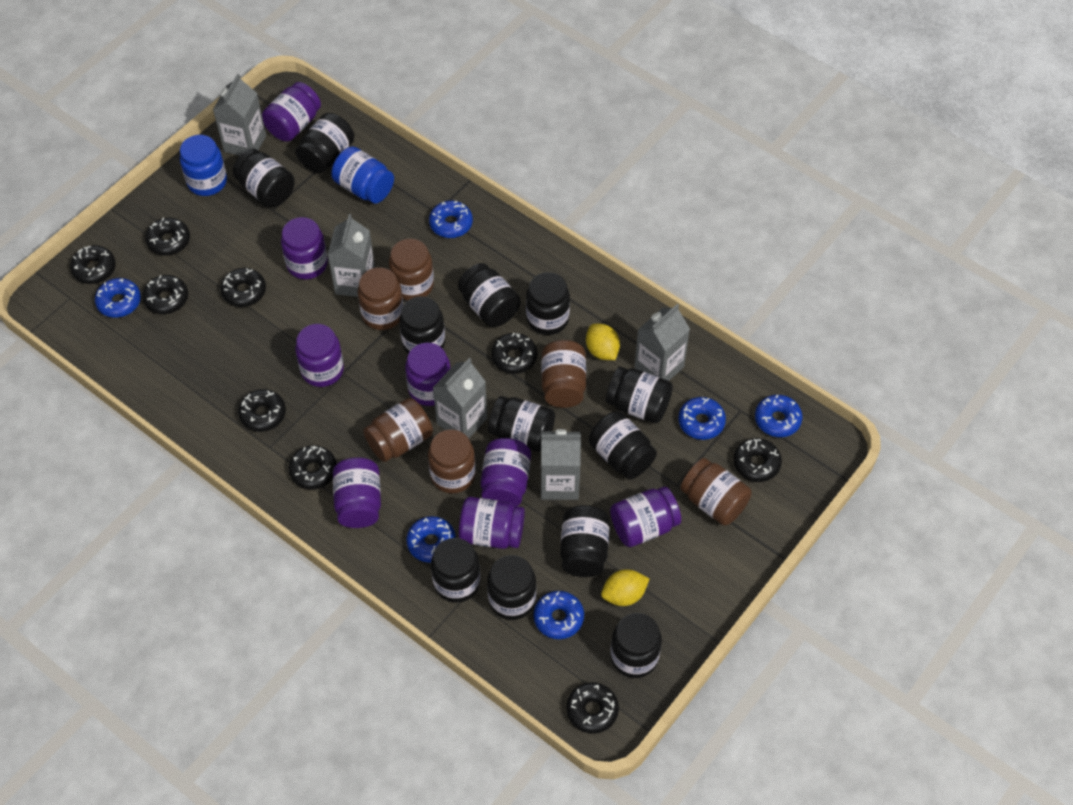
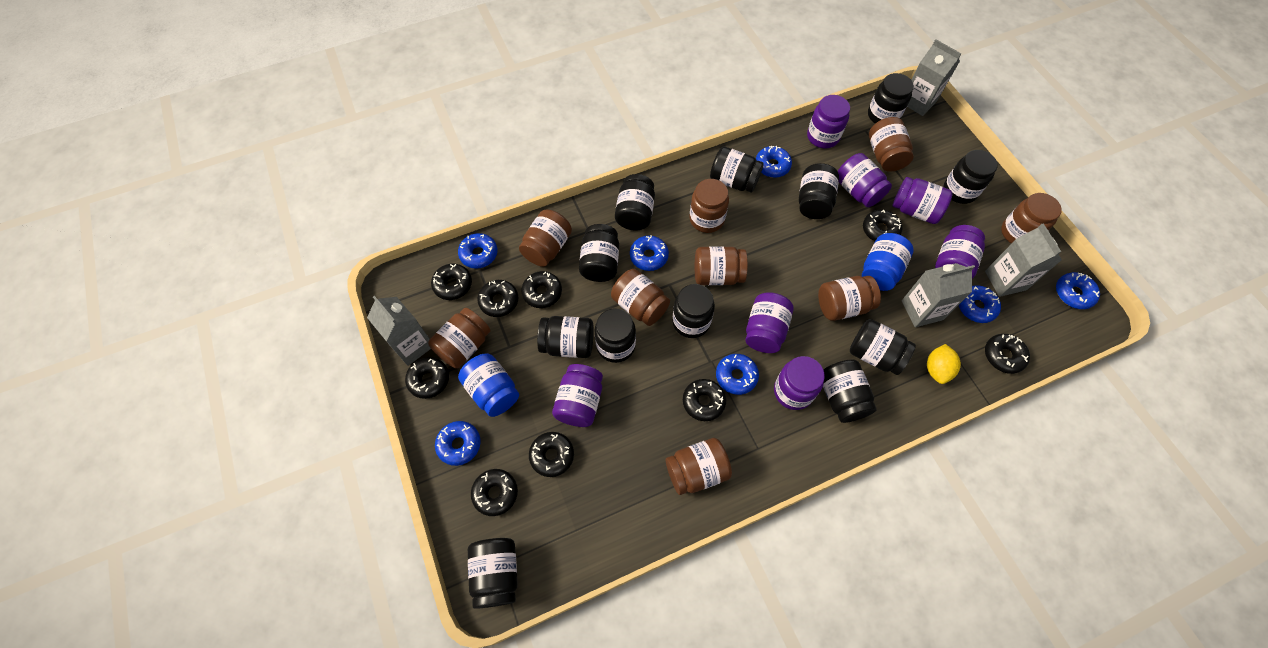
blue donut: [95,278,141,318] [406,516,456,563] [429,201,473,238] [533,591,584,639] [678,397,726,440] [755,394,802,437] = 6 -> [435,421,481,466] [458,233,497,269] [630,235,669,271] [716,354,759,395] [756,146,792,178] [959,285,1001,323] [1056,272,1100,309] = 7
brown jar: [358,267,403,330] [363,398,433,462] [389,239,434,301] [428,429,476,493] [541,340,586,408] [680,458,752,526] = 6 -> [428,308,491,369] [519,209,572,267] [611,269,670,326] [666,438,732,495] [689,179,729,233] [695,247,748,285] [818,276,881,321] [869,117,914,172] [1001,193,1062,244] = 9
grey carton: [213,74,266,156] [328,214,375,297] [433,358,487,438] [541,429,581,500] [634,304,690,381] = 5 -> [367,296,431,366] [902,263,975,327] [907,39,961,116] [985,223,1062,297] = 4
purple jar: [262,82,321,142] [281,217,328,279] [295,324,344,387] [333,457,381,528] [405,343,451,406] [459,497,525,549] [481,438,531,507] [610,487,681,547] = 8 -> [552,364,603,427] [745,292,794,353] [774,356,825,410] [807,95,850,148] [838,153,892,207] [893,177,953,224] [935,225,985,279] = 7
yellow lemon: [586,324,620,360] [601,569,649,606] = 2 -> [927,344,961,384] = 1

